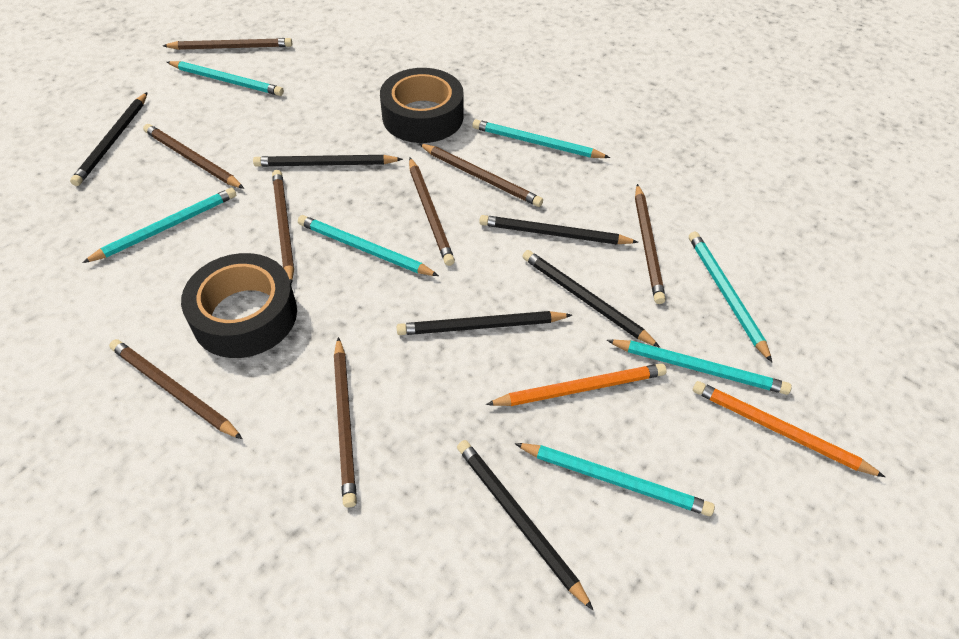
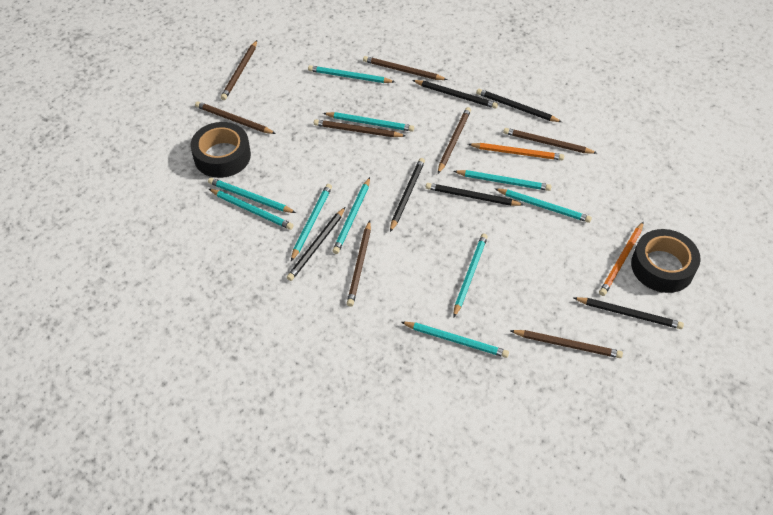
turquoise pencil: [82,188,236,263] [167,61,284,96] [298,215,439,276] [472,119,610,158] [514,443,715,516] [607,339,792,395] [689,232,772,362] = 7 -> [208,178,296,213] [209,189,293,230] [291,184,332,261] [308,65,395,83] [323,112,414,132] [332,177,370,254] [401,322,509,358] [453,170,551,191] [453,233,488,318] [495,189,592,223] = 10

